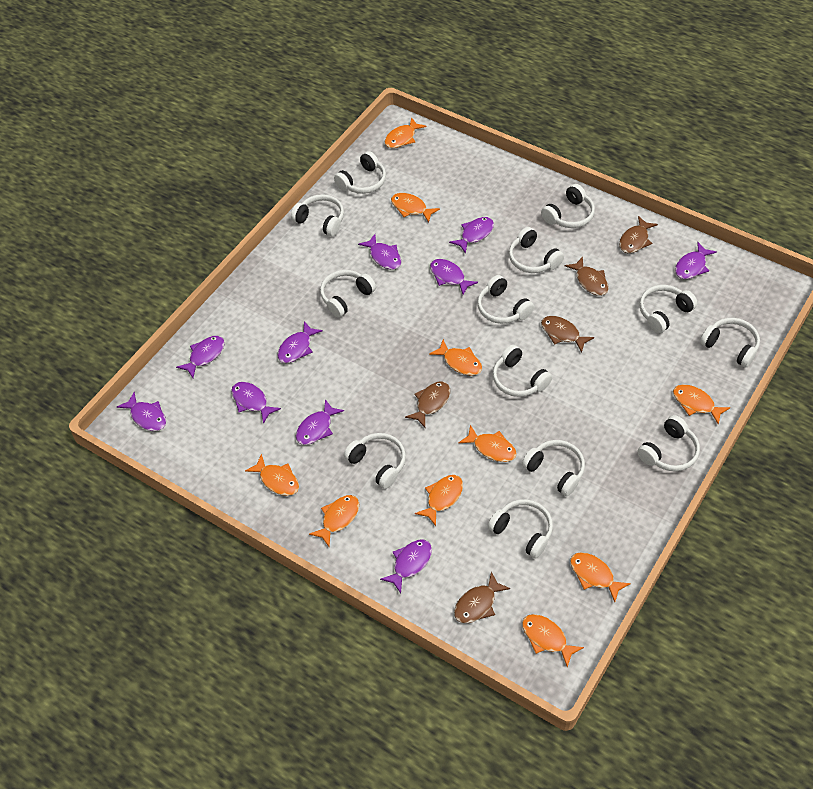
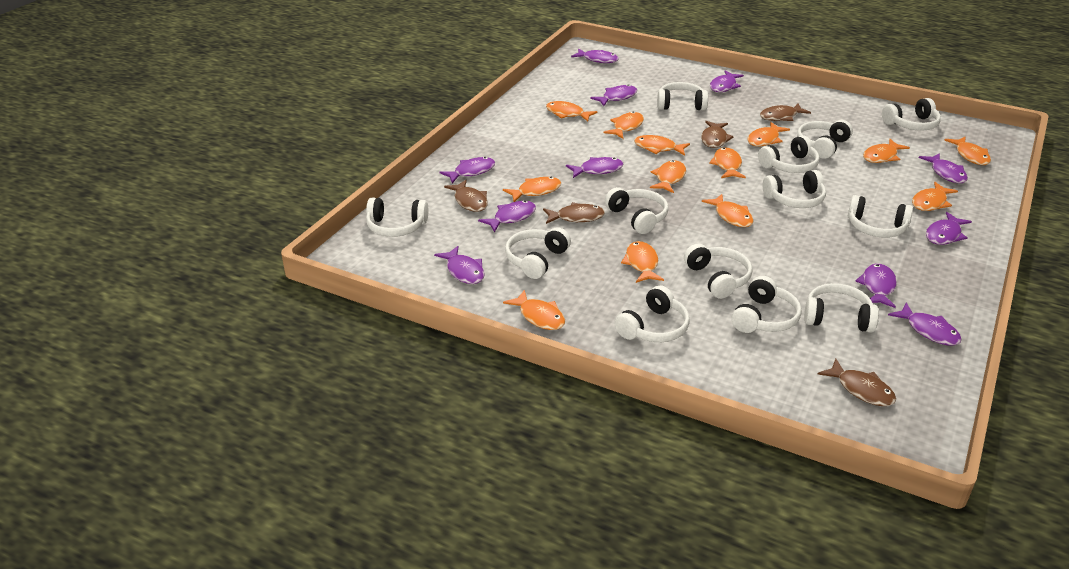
orange fish: [245,454,299,496] [309,495,359,547] [384,117,426,148] [391,193,440,223] [415,475,463,526] [429,339,482,376] [459,425,517,462] [522,614,584,667] [570,552,631,602] [673,384,730,425] = 10 -> [503,177,561,202] [503,290,565,330] [546,101,598,121] [603,111,644,139] [621,241,664,283] [634,135,690,156] [650,160,686,193] [702,194,754,227] [709,147,746,178] [747,122,790,146] [863,139,910,163] [912,182,958,211] [944,137,991,165] = 13
purple fish: [117,392,166,431] [176,336,225,378] [231,382,281,424] [277,321,323,363] [296,399,344,445] [358,234,402,270] [380,539,432,594] [430,259,478,295] [449,217,494,254] [675,242,717,279] = 10 -> [434,246,484,284] [439,157,495,183] [478,200,536,232] [566,157,624,178] [571,48,619,63] [590,84,637,106] [710,71,744,92] [856,264,897,308] [888,303,962,346] [919,153,968,183] [926,212,972,245] = 11

